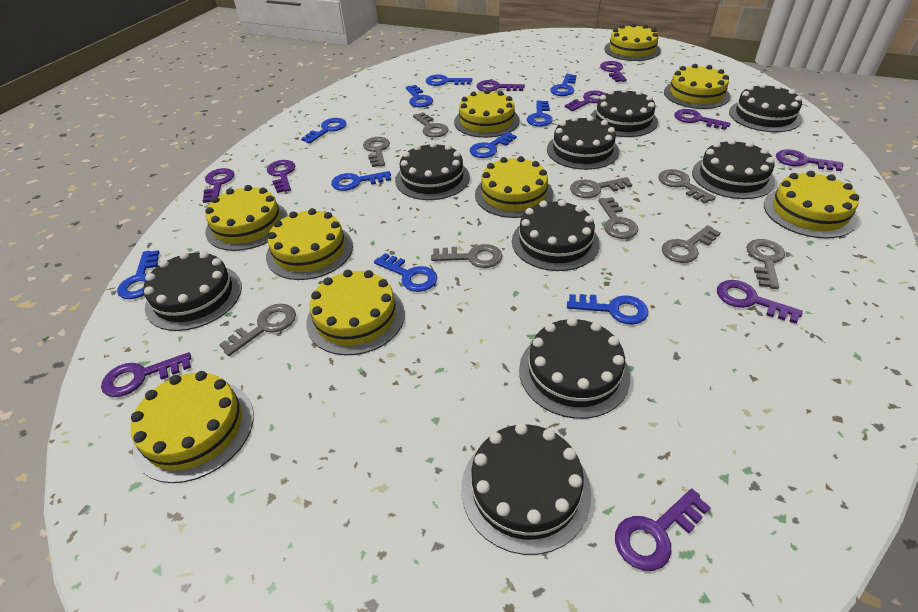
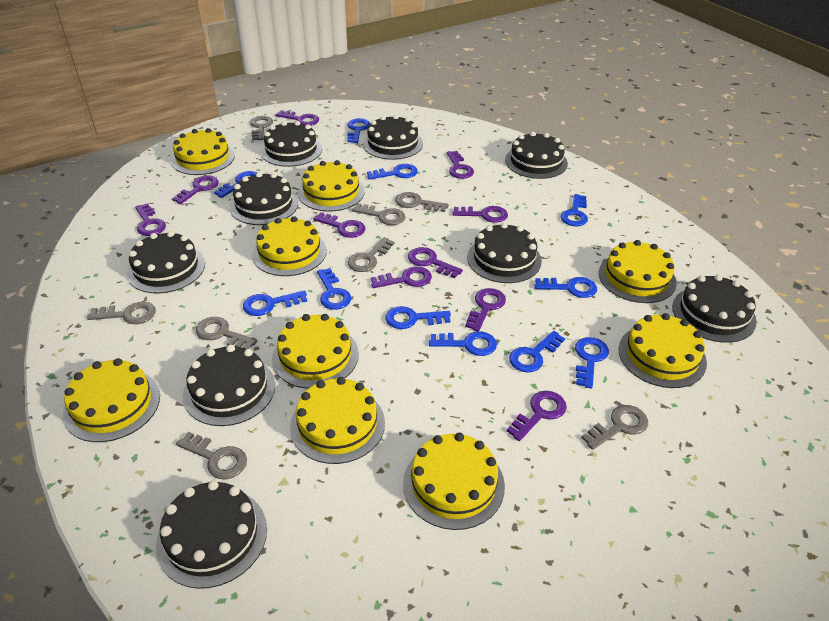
blue key: [117,250,160,299] [301,118,346,144] [331,171,391,191] [374,253,437,292] [406,85,433,107] [426,74,472,86] [470,132,517,158] [527,100,553,127] [550,74,577,96] [567,294,649,325] = 10 -> [214,171,257,198] [243,290,307,316] [317,268,351,310] [347,118,370,143] [367,164,418,180] [385,306,451,329] [429,331,497,356] [509,331,565,373] [534,277,597,298] [561,194,588,226] [575,337,609,389] = 11
grey key: [219,304,296,356] [363,137,390,167] [413,112,449,138] [431,244,502,268] [570,177,632,198] [598,197,638,239] [658,169,716,204] [662,225,721,263] [747,239,785,289] = 9 -> [87,302,156,324] [176,432,247,480] [196,317,257,349] [250,116,273,140] [348,237,395,272] [352,203,406,225] [395,192,449,212] [581,405,648,450] = 8

